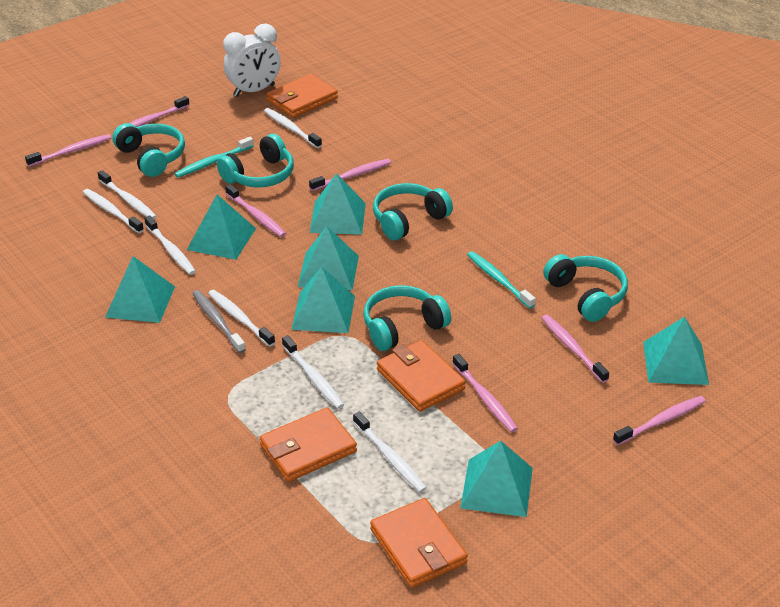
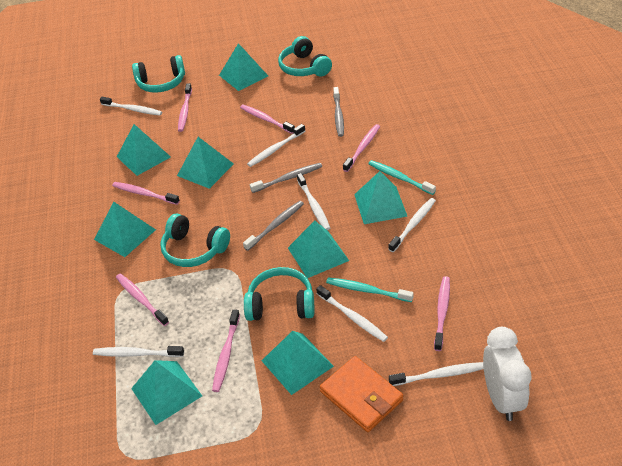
grey toothbrush: [192,290,246,353] = 1 -> [243,201,304,251] [250,163,322,193] [333,87,344,137] = 3
orange wallet: [260,407,357,482] [267,74,338,118] [370,498,468,588] [377,340,466,412] = 4 -> [320,356,403,432] = 1
turquoise headphones: [112,123,185,177] [217,134,294,187] [363,285,451,351] [373,183,453,240] [543,254,628,322] = 5 -> [132,55,185,93] [160,213,230,267] [244,267,314,321] [278,36,332,76] = 4
turquoise pyramid: [105,256,175,323] [187,195,256,260] [291,267,355,333] [298,226,359,291] [310,173,366,235] [460,441,533,517] [643,317,709,385] = 7 -> [94,201,156,257] [117,124,171,176] [131,360,202,425] [177,137,234,189] [219,43,268,91] [262,331,334,395] [288,220,349,278] [354,171,407,224] = 8

